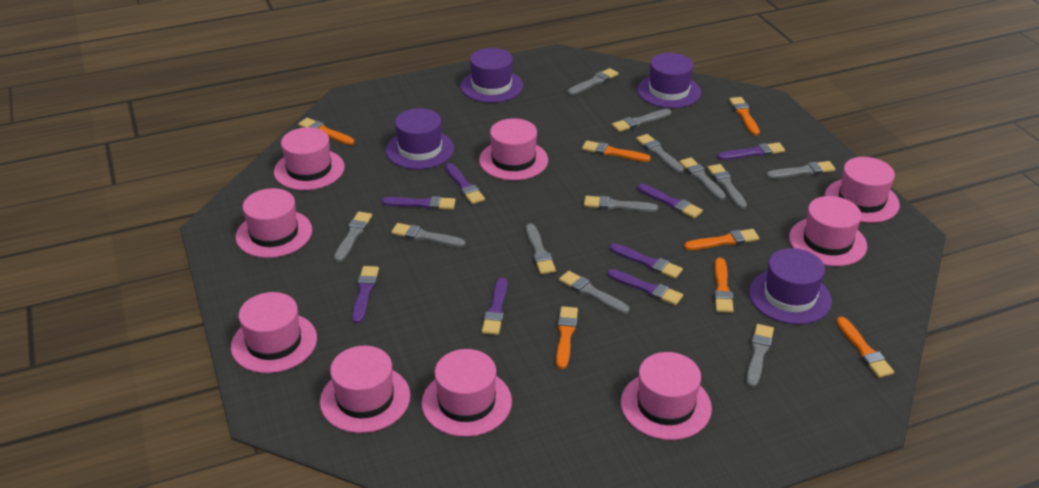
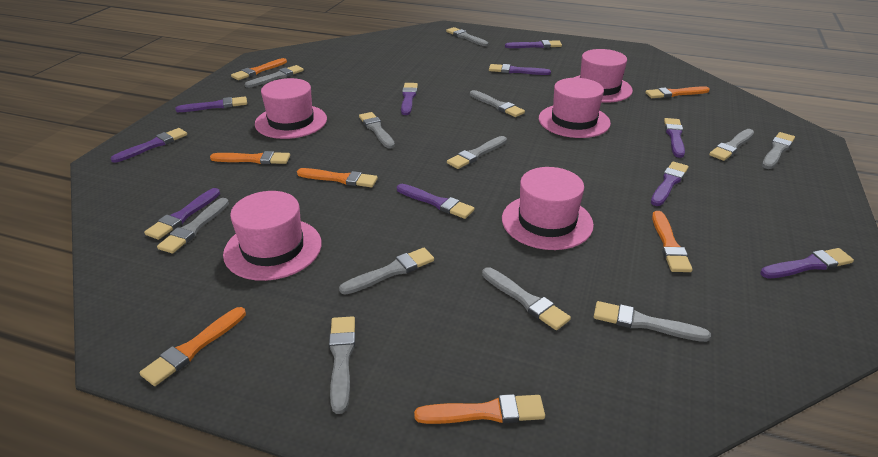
pink hat: [231,292,317,373] [236,188,312,258] [274,127,345,190] [320,346,410,433] [422,349,512,437] [479,118,548,181] [621,352,712,440] [789,196,867,266] [825,157,900,223] = 9 -> [223,191,322,281] [255,78,327,139] [502,167,594,250] [539,78,611,138] [573,49,633,103] = 5
purple brush: [352,266,379,324] [382,196,456,210] [445,163,485,204] [482,277,507,335] [607,269,683,305] [610,243,683,279] [638,184,703,219] [717,142,785,160] = 8 -> [110,128,187,163] [144,188,220,240] [175,96,247,112] [397,184,475,219] [401,83,418,115] [489,64,551,75] [505,40,562,48] [651,161,689,206] [664,118,685,158] [760,248,854,278] = 10
purple hat: [386,108,454,169] [460,48,523,103] [637,53,701,108] [749,248,832,324] = 4 -> none = 0

